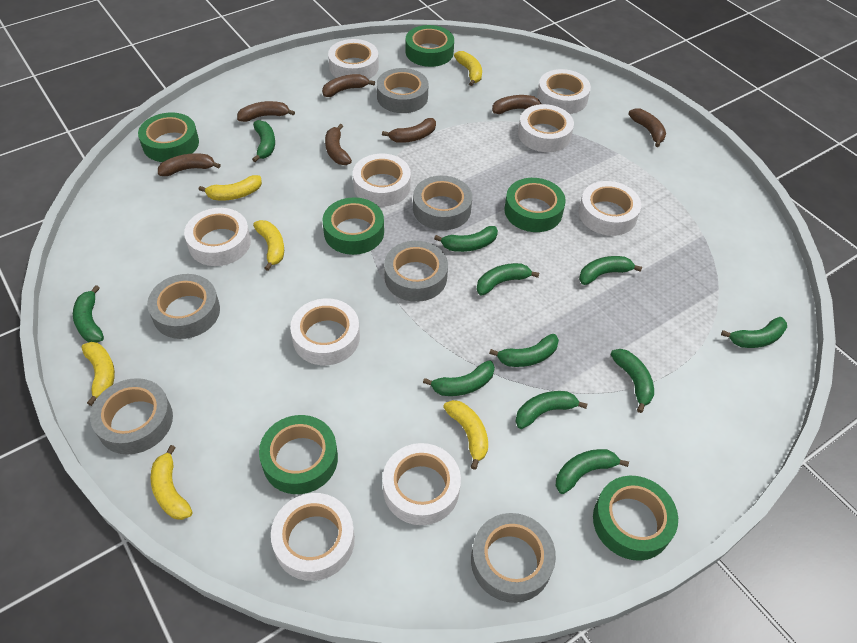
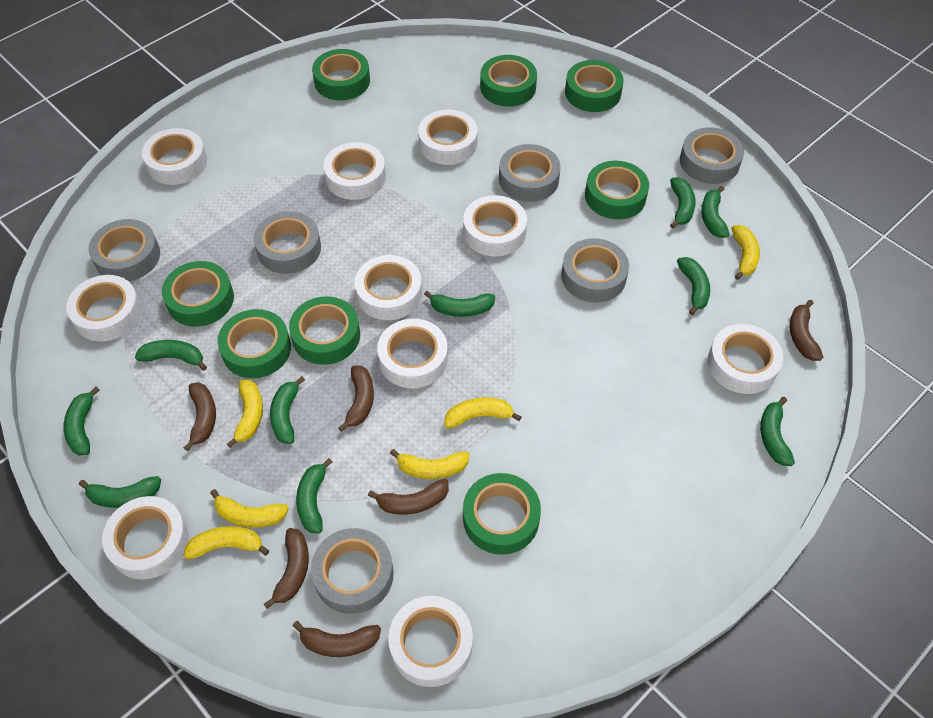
brown banana: [158,153,221,176] [237,101,295,122] [322,74,375,97] [325,124,352,165] [382,118,436,143] [492,95,541,114] [629,108,666,147] = 7 -> [184,382,216,451] [264,528,309,609] [293,621,381,657] [338,365,374,432] [368,479,449,515] [790,300,823,361] = 6
green banana: [73,285,104,343] [252,120,275,162] [423,360,495,396] [434,226,498,252] [476,263,539,295] [489,334,559,367] [515,391,588,429] [556,449,629,494] [579,256,642,285] [610,349,654,413] [721,317,787,348] = 11 -> [64,387,100,456] [79,476,161,508] [135,340,207,371] [270,376,305,444] [296,458,332,534] [424,291,495,317] [670,177,696,229] [677,257,710,315] [701,186,730,238] [760,397,795,466] = 10
green tape: [138,112,199,162] [259,415,338,494] [323,197,384,255] [406,25,454,67] [504,178,566,232] [593,476,678,561] = 6 -> [162,261,234,327] [217,309,291,378] [289,296,360,365] [312,49,370,100] [463,473,541,555] [480,55,537,107] [565,60,624,112] [585,161,649,219] = 8
white tape: [184,208,251,266] [271,493,355,581] [290,298,360,365] [328,39,379,79] [353,154,411,206] [383,443,461,525] [518,104,574,152] [537,69,591,114] [579,181,641,236] = 9 -> [66,275,142,341] [102,496,189,579] [142,128,207,185] [323,142,386,200] [355,255,422,320] [377,319,448,388] [388,596,473,687] [418,109,478,165] [463,195,527,256] [707,324,783,394] = 10

